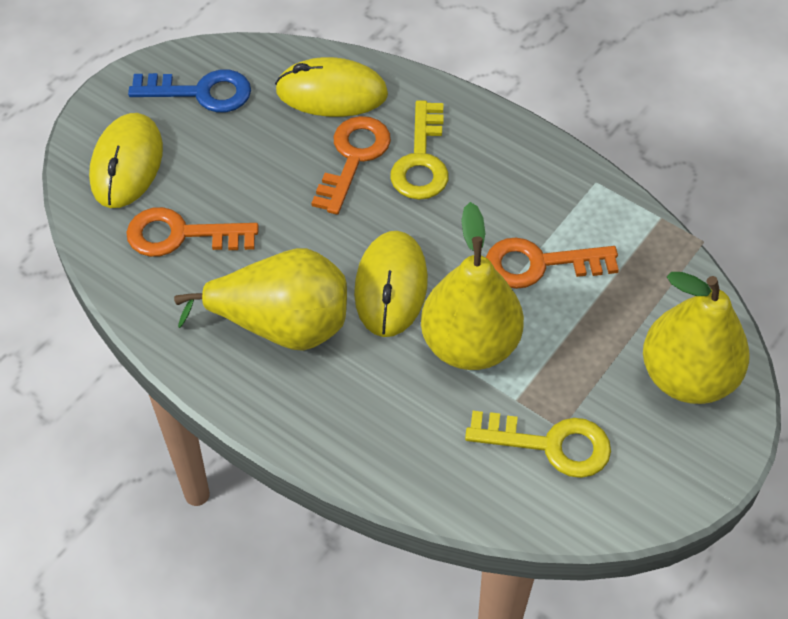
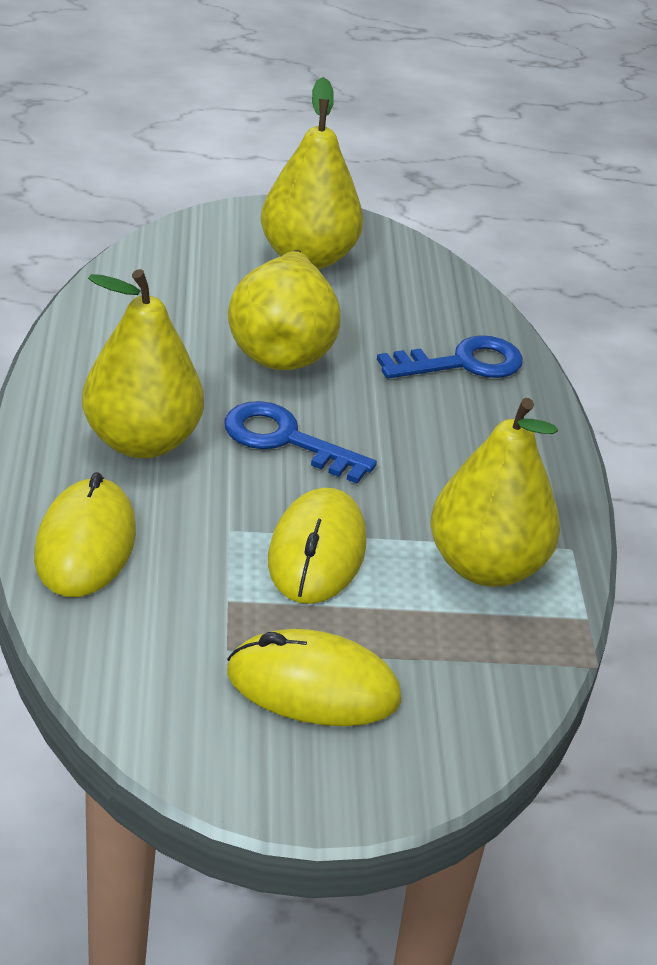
blue key: [128,69,251,112] = 1 -> [224,401,377,484] [377,335,523,379] = 2
orange key: [126,207,259,257] [311,116,391,215] [486,238,619,289] = 3 -> none = 0
yellow key: [390,100,448,200] [465,411,611,478] = 2 -> none = 0
yellow pear: [174,248,347,351] [421,202,524,370] [643,272,750,404] = 3 -> [82,269,204,459] [228,250,340,370] [261,77,363,269] [431,398,560,587] = 4

